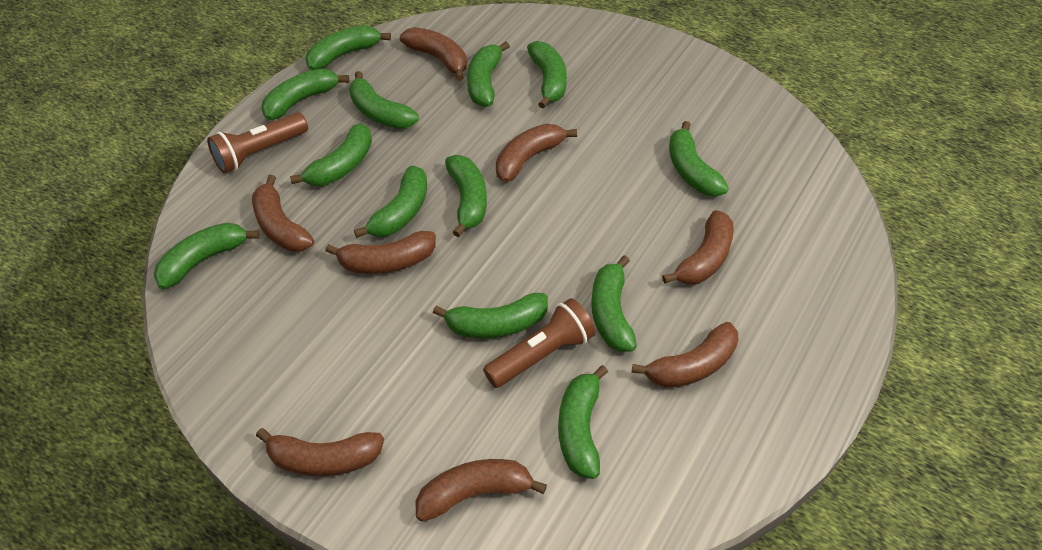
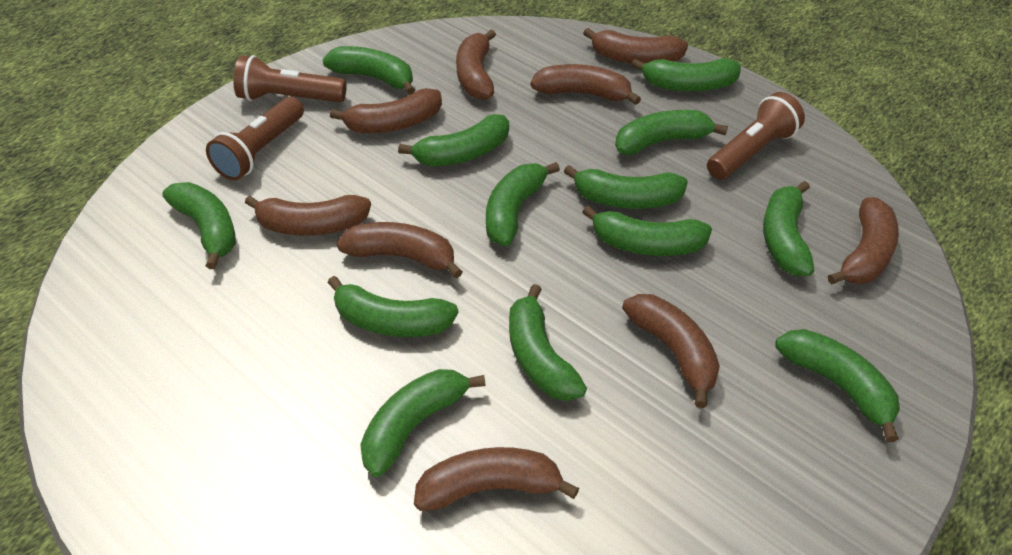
brown banana: [252,175,314,252] [256,428,384,476] [325,231,436,274] [400,27,467,81] [415,459,547,521] [496,124,577,182] [631,322,738,388] [662,210,734,285] = 8 -> [245,195,371,236] [330,88,442,133] [337,222,463,278] [414,447,579,511] [456,29,496,100] [531,64,641,105] [583,28,688,64] [622,294,720,408] [828,197,899,285] = 9
brown flashlight: [207,112,308,174] [483,298,595,388] = 2 -> [206,97,304,180] [233,55,347,102] [707,92,805,180] = 3

